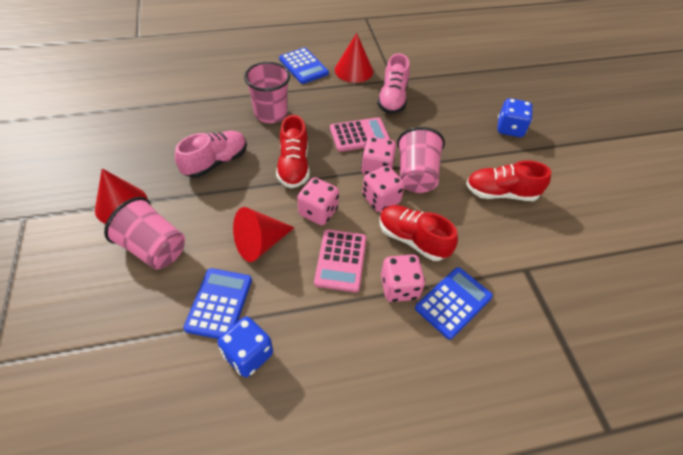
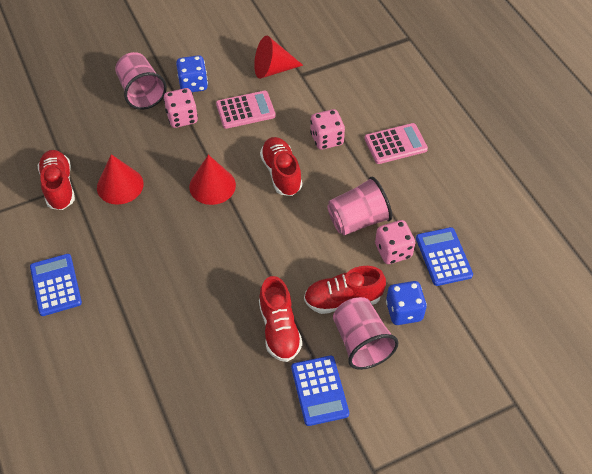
pink dice: [297,177,339,225] [361,137,396,175] [362,166,405,212] [381,254,425,302] = 4 -> [163,88,198,128] [310,109,345,150] [375,220,415,264] = 3
pink shoe: [175,131,247,178] [377,54,410,114] = 2 -> none = 0
red shoe: [276,115,310,188] [379,205,458,261] [466,160,551,201] = 3 -> [38,150,75,210] [259,276,302,362] [260,137,302,196] [304,266,386,314] = 4

